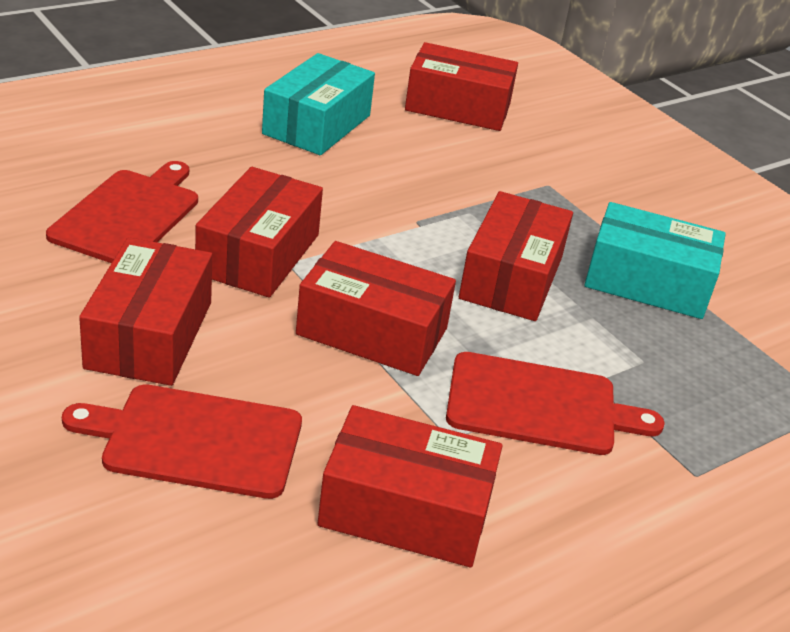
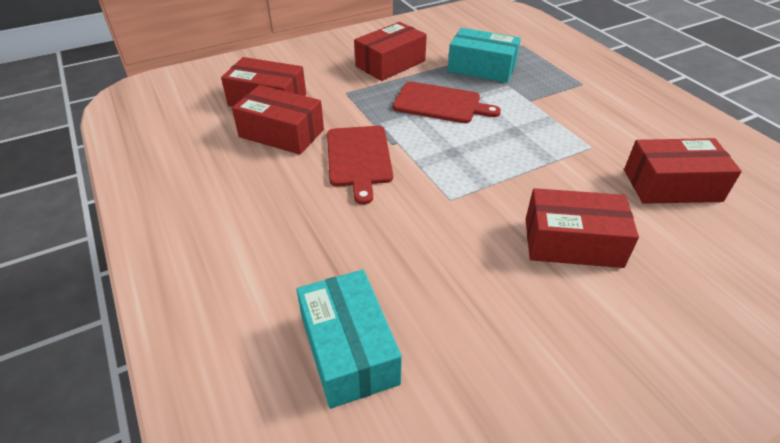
red box: [79,237,212,386] [195,167,323,298] [296,241,456,376] [317,405,502,567] [405,42,518,131] [459,191,573,321] = 6 -> [221,57,306,107] [232,85,324,155] [354,22,427,81] [526,188,639,268] [624,138,742,204] = 5
red cutting board: [46,161,198,263] [62,384,302,499] [446,352,665,455] = 3 -> [327,126,393,204] [393,82,501,123] = 2

